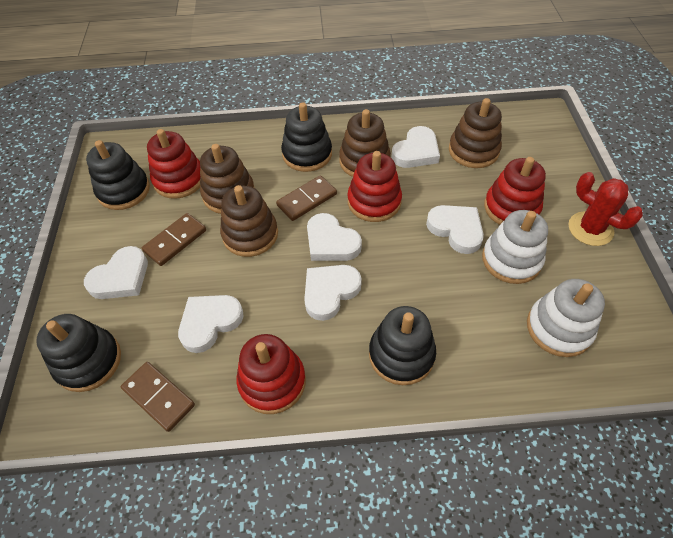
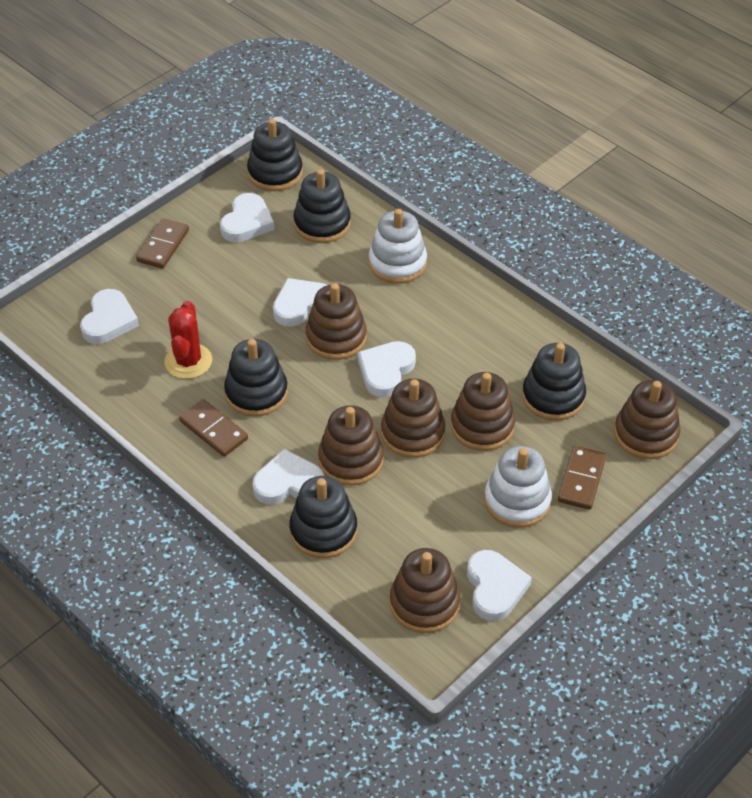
black stacking toy: [36,314,121,392] [86,140,150,210] [281,102,332,172] [369,306,436,385] = 4 -> [224,339,288,417] [247,119,303,191] [289,476,357,558] [293,169,351,243] [522,343,586,421] = 5
brown stacking toy: [200,144,255,214] [220,185,278,257] [339,109,391,177] [449,98,502,168] = 4 -> [306,283,367,360] [318,405,384,486] [381,379,446,458] [390,548,460,633] [451,372,515,451] [614,380,681,459] = 6
red stacking toy: [147,129,200,199] [237,334,306,414] [347,151,402,222] [484,157,546,225] = 4 -> none = 0

